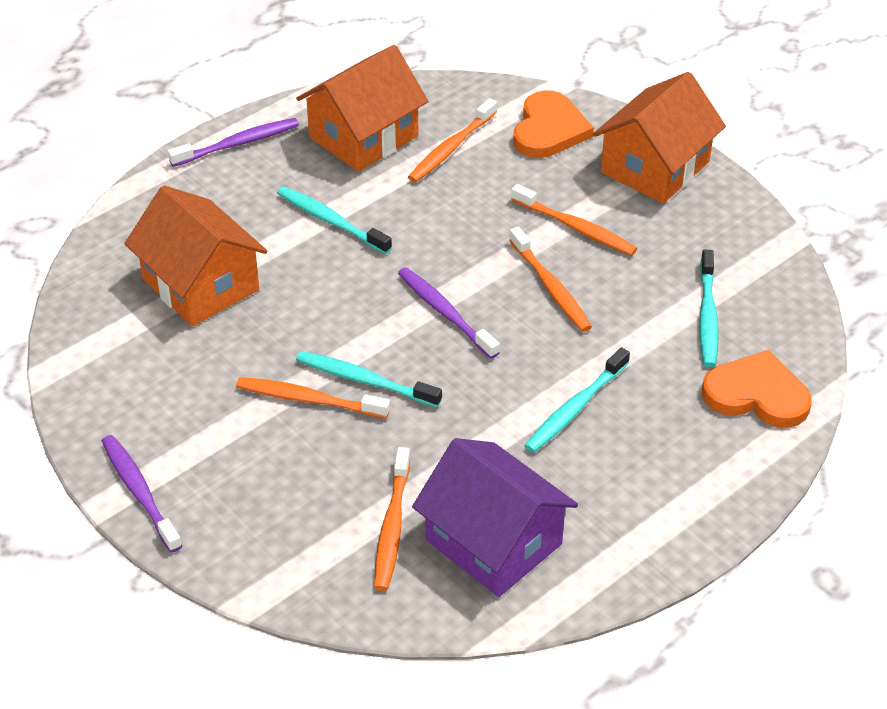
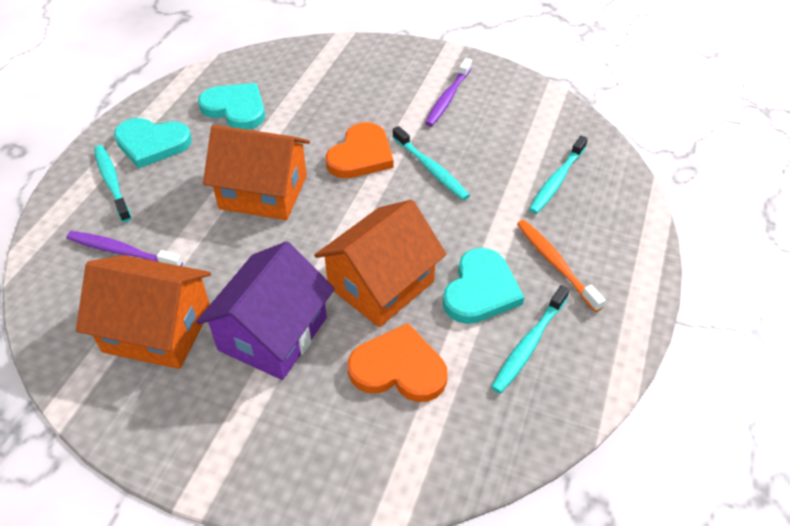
orange toothbrush: [236,377,390,418] [374,447,410,591] [408,98,497,182] [509,227,592,332] [511,184,637,256] = 5 -> [517,220,606,312] = 1
purple toothbrush: [102,435,182,553] [168,118,299,167] [398,267,500,359] = 3 -> [67,231,183,266] [425,58,472,126] = 2
turquoise heart: none = 0 -> [114,118,192,168] [198,83,265,130] [443,248,525,324] = 3

